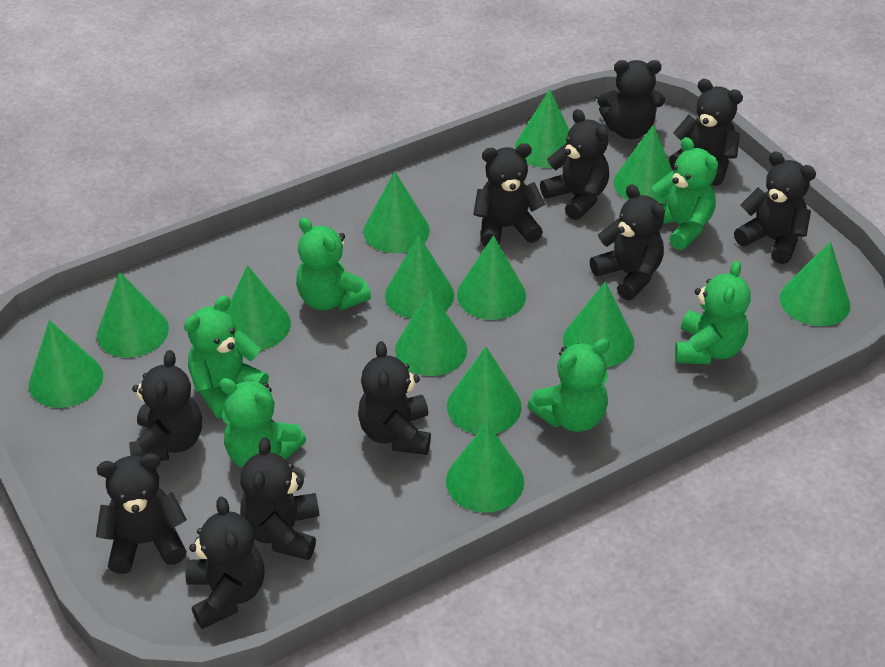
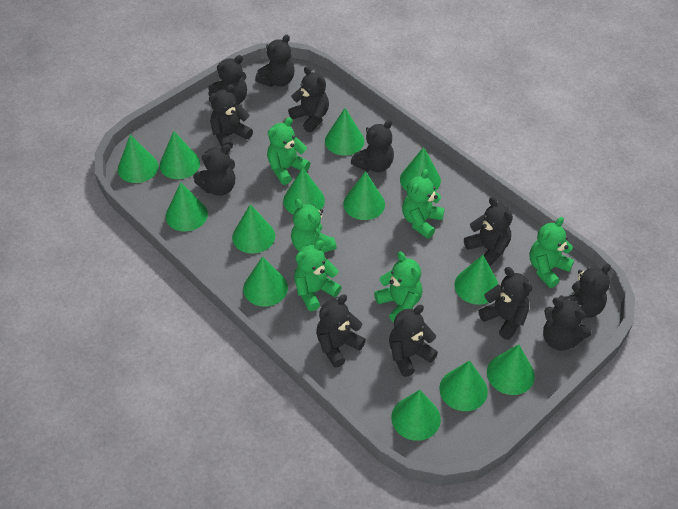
black teddy bear: [96,453,187,574] [129,350,202,461] [185,496,265,629] [240,437,319,560] [358,341,431,455] [473,143,545,247] [540,109,609,220] [590,184,665,300] [597,60,665,139] [669,79,743,186] [734,151,816,264] = 11 -> [193,144,235,196] [208,55,247,105] [209,84,253,148] [255,35,294,87] [288,66,329,133] [316,294,366,368] [351,120,394,172] [389,305,438,377] [464,197,513,266] [479,267,533,340] [543,297,592,351] [559,264,611,318] = 12

